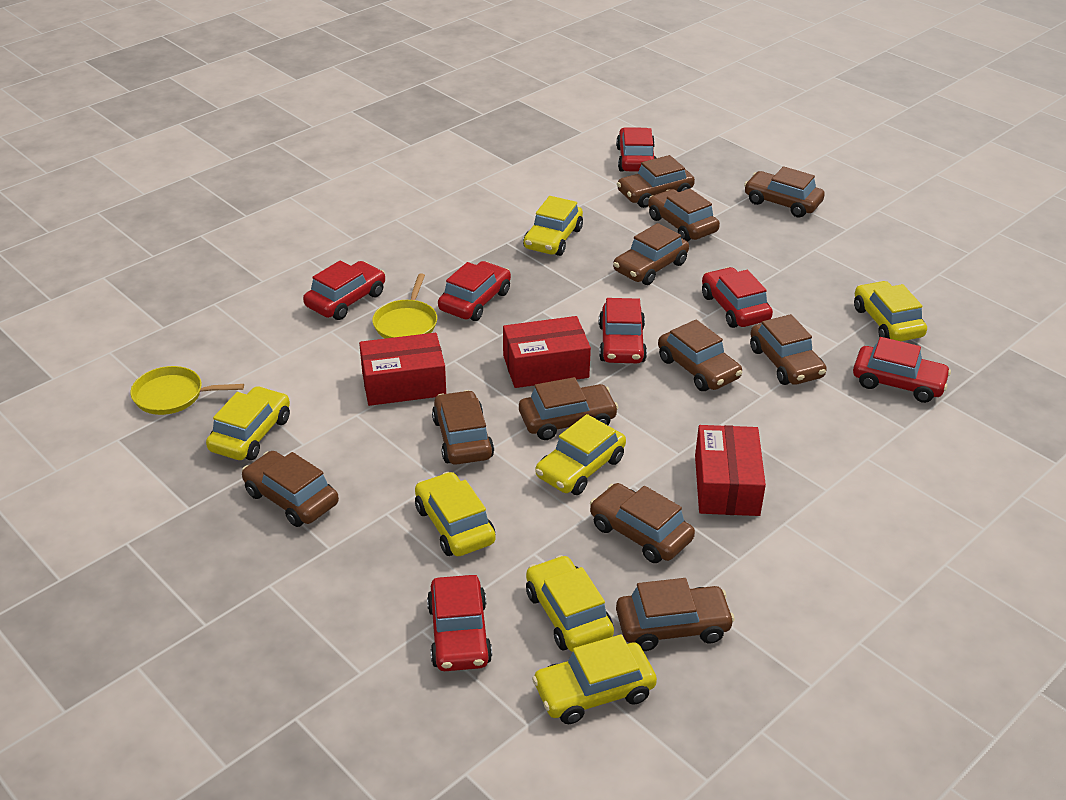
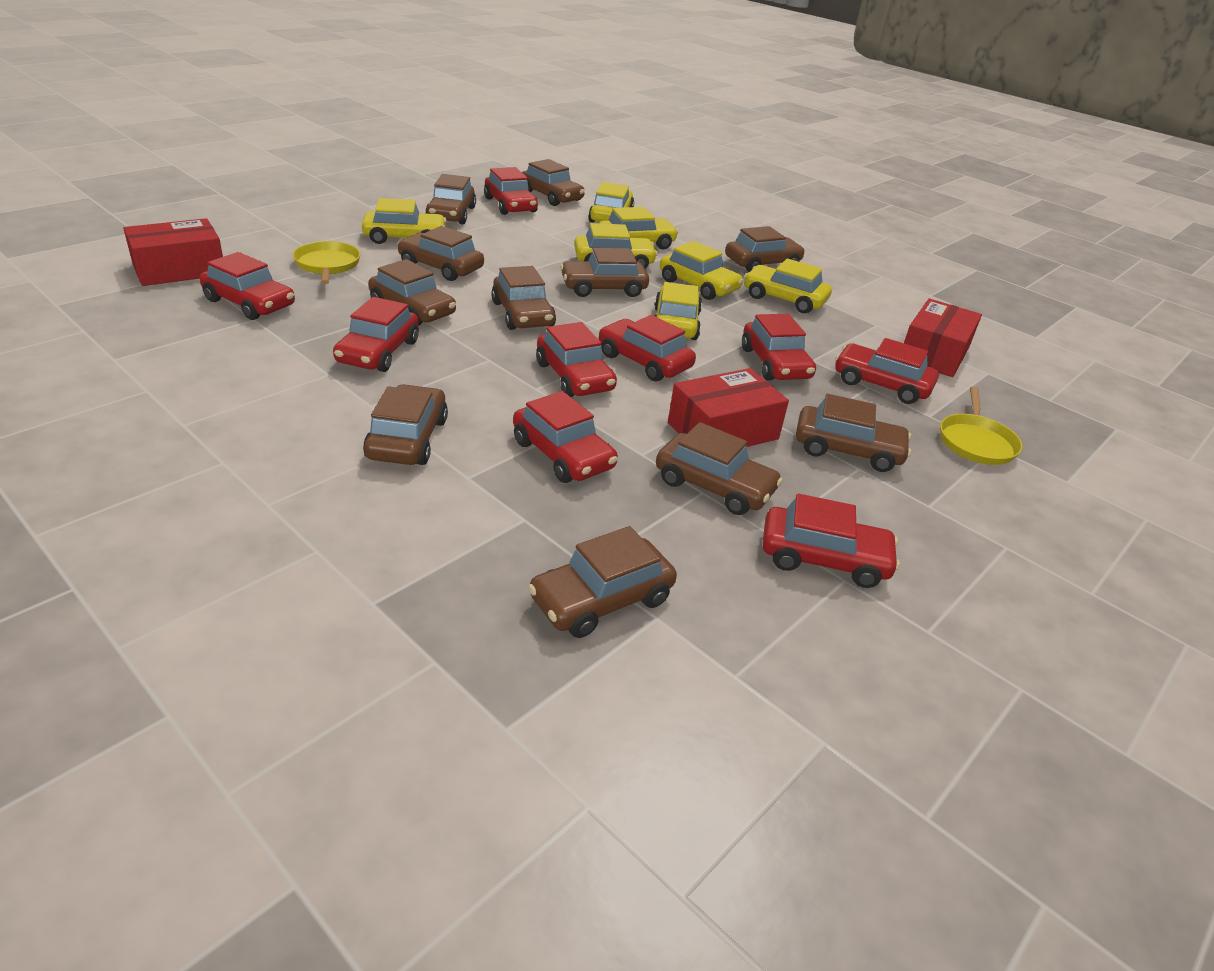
red car: [303,261,385,320] [427,575,492,671] [438,261,511,321] [599,298,647,363] [616,127,656,172] [702,267,773,328] [853,337,951,403] = 7 -> [200,252,295,320] [333,297,419,372] [484,167,538,215] [513,391,618,483] [536,322,617,397] [599,315,696,381] [742,314,816,381] [762,493,900,588] [835,338,939,404] = 9

